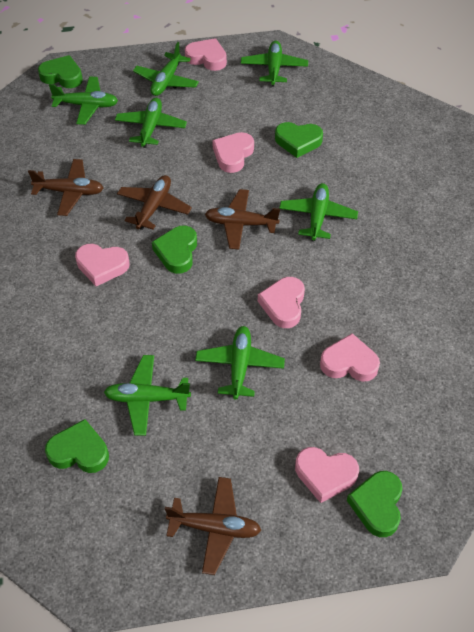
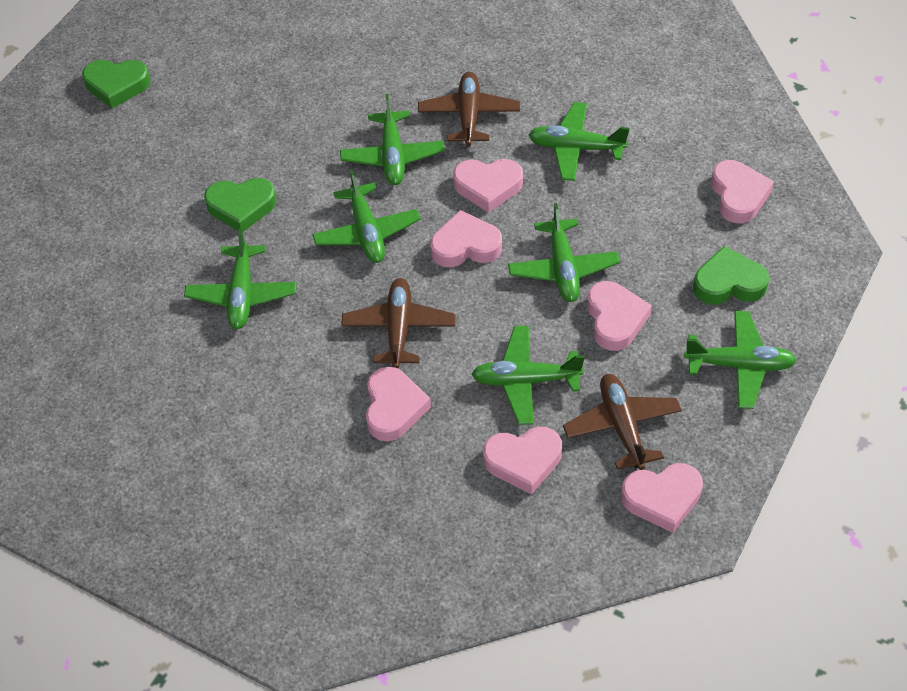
brown plane: [28,159,103,216] [117,175,192,230] [165,477,261,575] [205,189,280,250] = 4 -> [341,278,455,368] [418,72,520,147] [563,374,682,470] = 3
green heart: [38,55,83,88] [45,419,109,473] [152,226,197,274] [275,122,323,158] [347,471,403,537] = 5 -> [82,60,150,108] [204,178,277,232] [693,246,769,305] = 3
pink heart: [75,244,130,286] [185,38,227,71] [212,132,254,173] [258,277,305,328] [295,447,359,503] [320,333,380,382] = 6 -> [366,367,431,442] [430,210,502,267] [453,159,523,213] [483,427,562,494] [587,281,652,351] [621,463,703,533] [711,160,774,223] = 7

